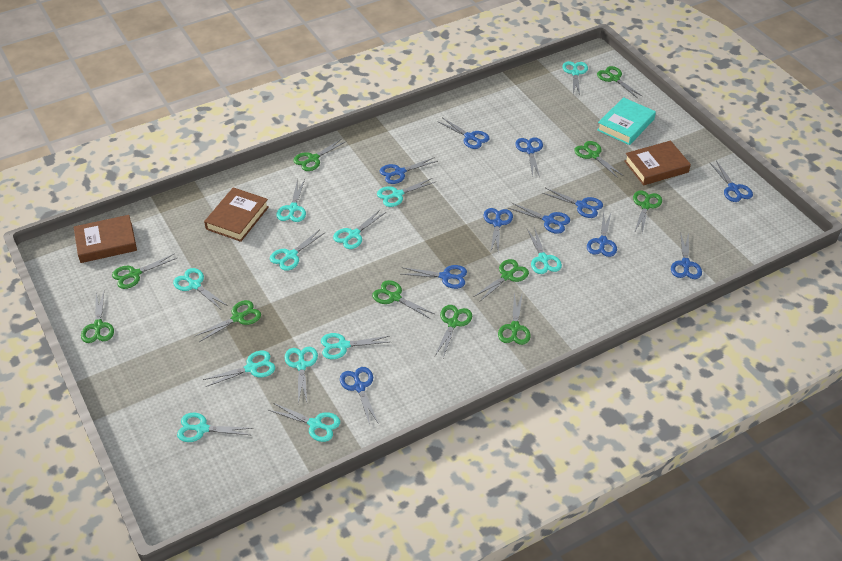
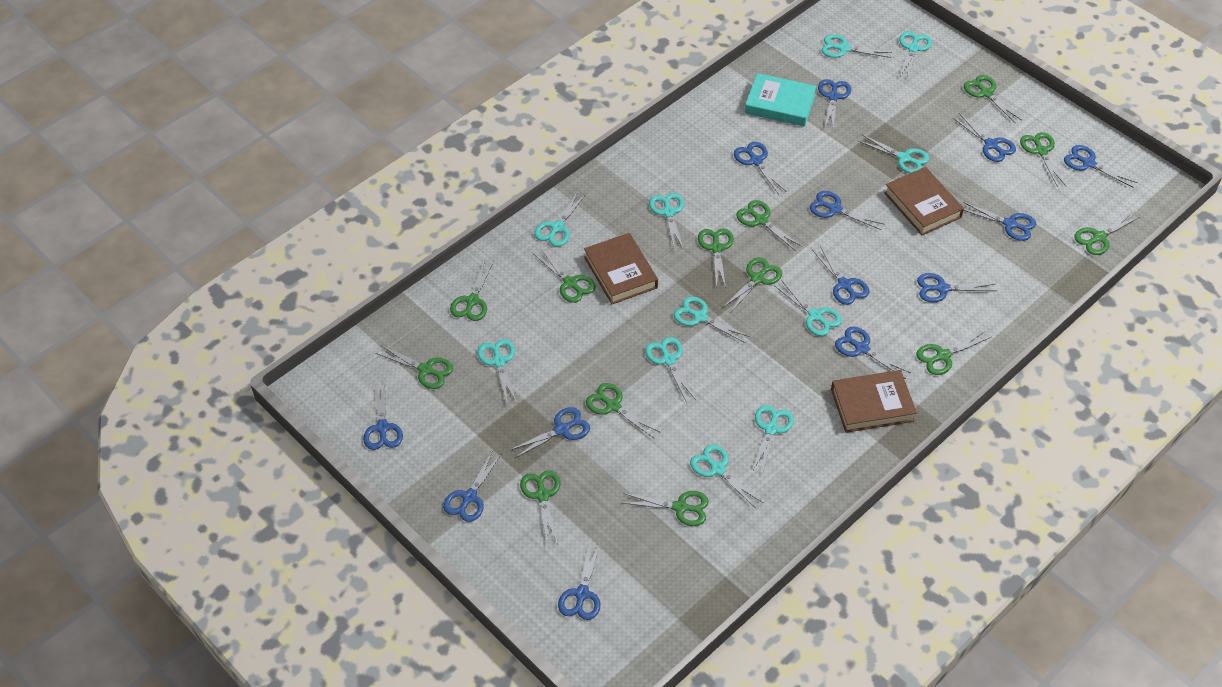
blue scissors: [340,367,379,425] [380,157,438,184] [401,265,467,289] [437,118,490,149] [484,208,513,253] [508,203,570,234] [515,137,543,177] [543,188,603,218] [587,211,617,257] [671,232,702,279] [709,161,753,202] = 11 -> [363,380,403,450] [443,450,502,522] [510,407,590,458] [558,541,601,620] [734,142,787,194] [810,191,885,230] [812,246,870,305] [818,79,851,130] [835,327,911,379] [917,273,996,303] [953,113,1016,162] [963,202,1036,241] [1064,145,1137,187] = 13
green scissors: [81,292,114,343] [112,253,177,289] [195,300,261,342] [293,139,347,171] [372,280,435,319] [435,305,472,358] [473,259,529,302] [498,292,531,345] [574,141,624,178] [597,66,643,98] [633,190,662,233] = 11 -> [376,345,453,389] [450,260,494,321] [520,470,560,543] [534,248,596,303] [586,383,661,438] [623,491,709,526] [698,229,734,288] [722,257,782,313] [736,200,802,251] [916,331,991,375] [964,75,1021,123] [1020,132,1066,187] [1074,211,1141,255] = 13
turquoise scissors: [173,268,228,309] [177,413,253,442] [203,351,275,387] [269,403,340,442] [270,229,324,271] [276,179,306,222] [285,347,318,404] [321,333,389,359] [333,209,386,249] [377,178,435,207] [527,227,562,274] [562,61,588,95] = 12 -> [477,339,517,403] [534,192,586,247] [645,337,696,403] [649,193,684,251] [674,296,750,343] [690,444,763,508] [752,405,794,474] [774,280,842,336] [822,34,892,58] [858,135,929,173] [899,31,932,78] = 11

